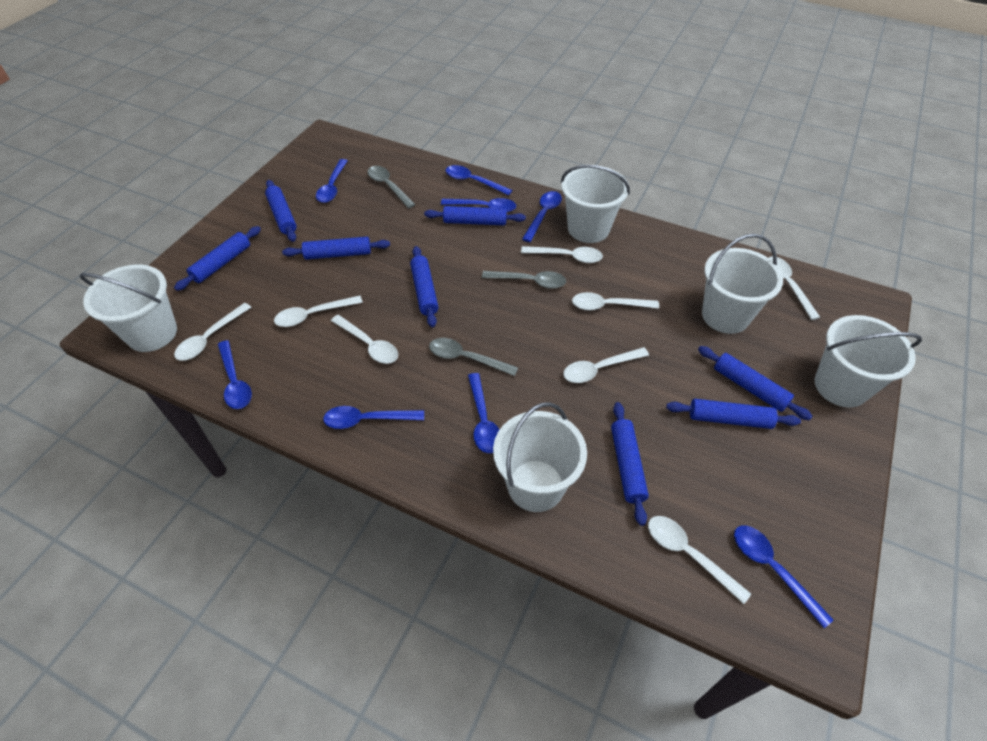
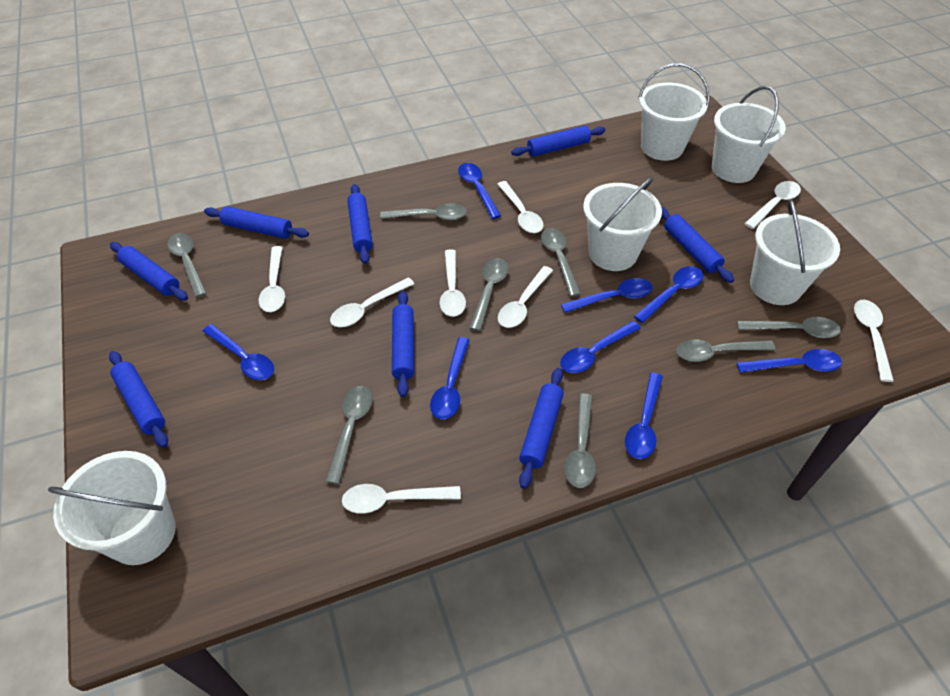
grey spoon: [367,166,416,208] [429,338,518,376] [482,271,566,289] = 3 -> [167,233,207,298] [326,386,373,484] [380,203,467,220] [469,258,509,331] [541,228,581,297] [564,394,596,488] [676,339,776,362] [737,317,841,338] = 8

